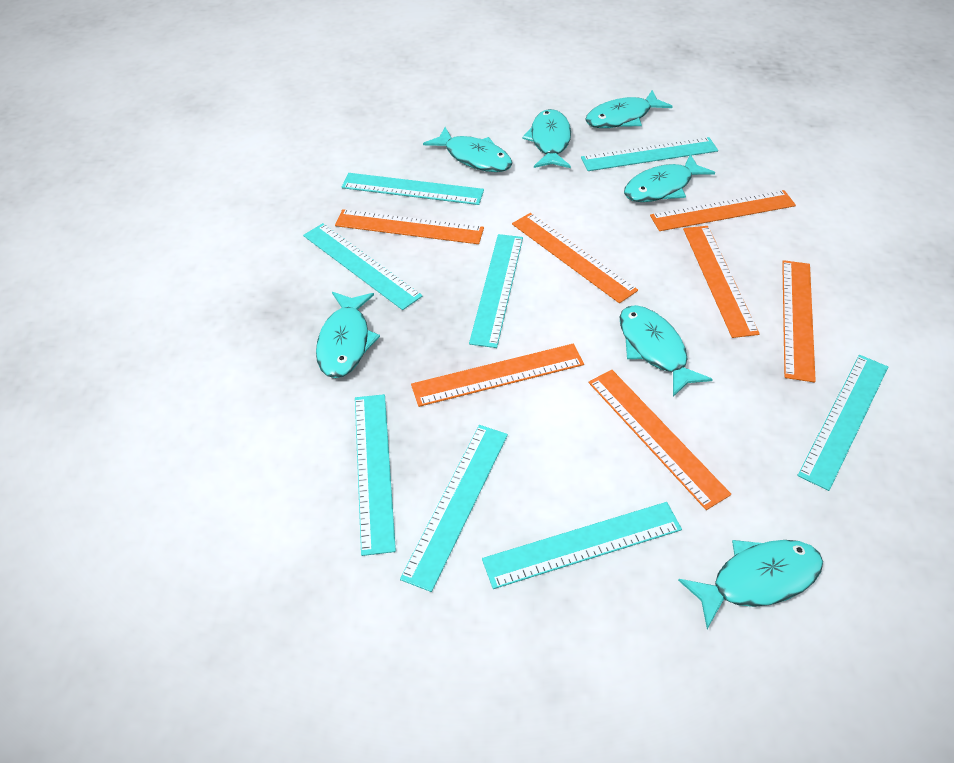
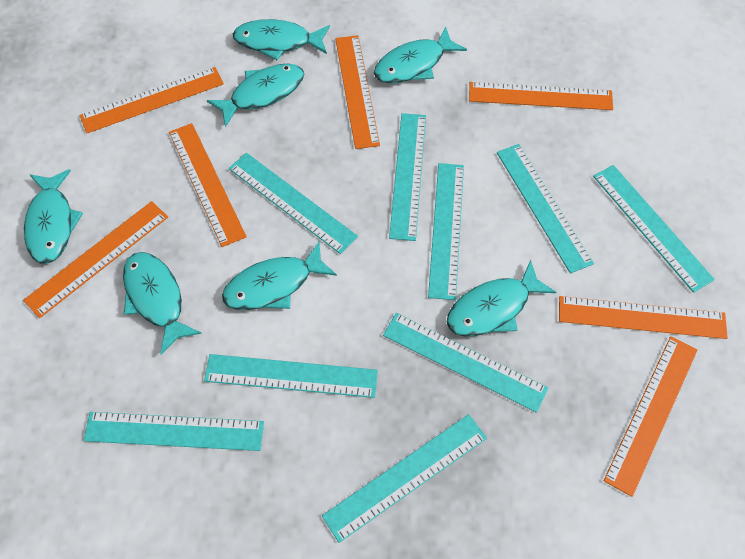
turquoise ruler: [303,223,422,310] [342,173,484,205] [355,394,396,556] [400,425,508,592] [469,234,523,348] [482,502,682,589] [581,137,718,171] [797,355,888,491] = 8 -> [84,412,264,451] [204,354,378,398] [229,153,358,254] [322,414,487,543] [383,313,548,413] [389,113,426,241] [428,163,464,300] [497,144,594,273] [593,165,715,293] = 9

